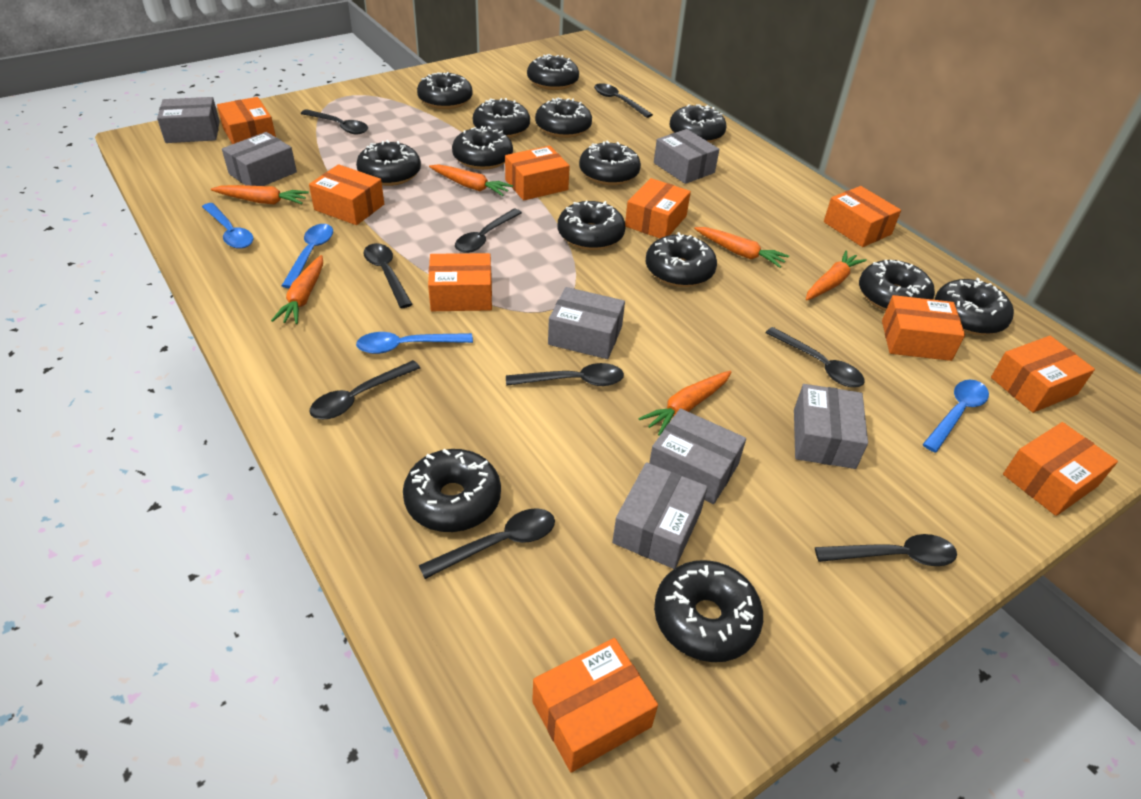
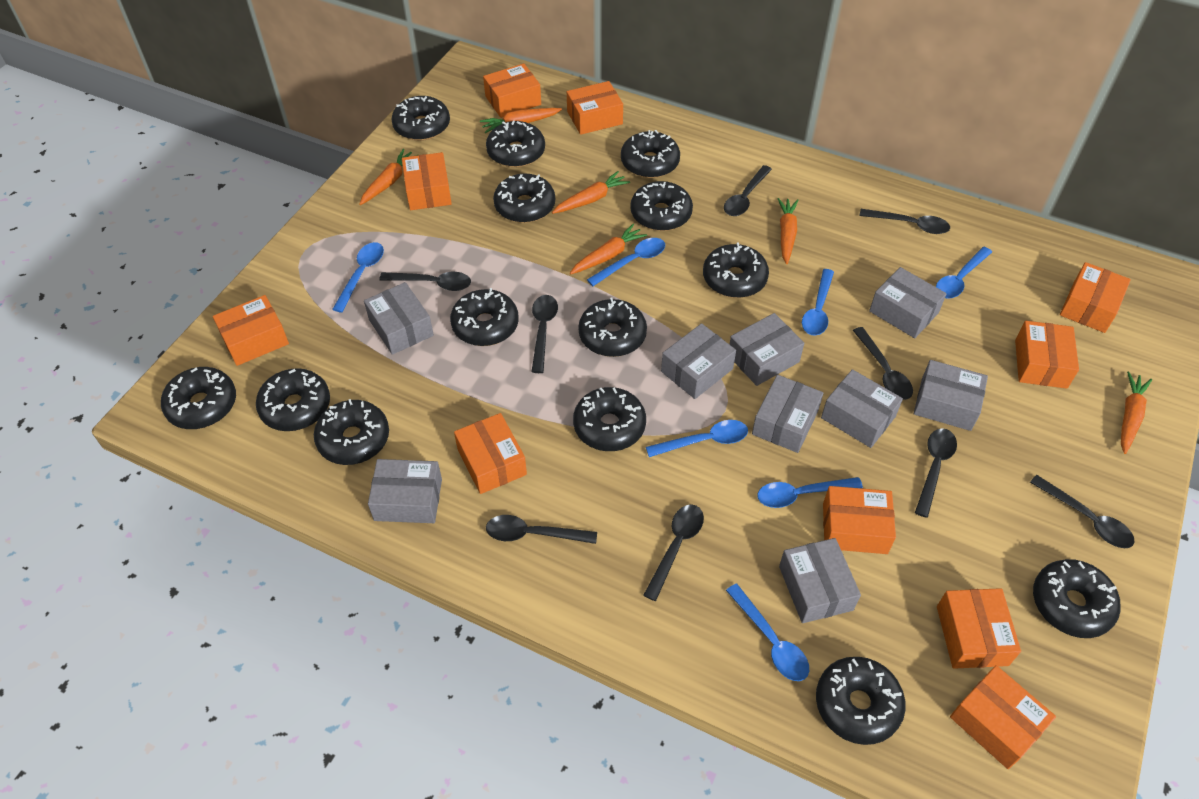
blue spoon: [202,203,254,249] [282,224,333,288] [356,332,473,354] [923,380,989,452] = 4 -> [332,242,384,313] [587,238,665,286] [646,420,748,457] [726,584,809,681] [757,477,863,508] [802,269,834,336] [936,247,992,299] = 7
grey box: [157,97,220,143] [222,132,297,186] [548,287,625,359] [612,462,708,569] [649,408,746,504] [654,129,719,184] [794,384,868,469] = 7 -> [364,282,434,355] [368,459,442,523] [661,323,736,399] [729,313,804,386] [752,375,824,453] [779,538,861,623] [821,369,903,448] [869,267,947,338] [914,360,988,431] = 9

